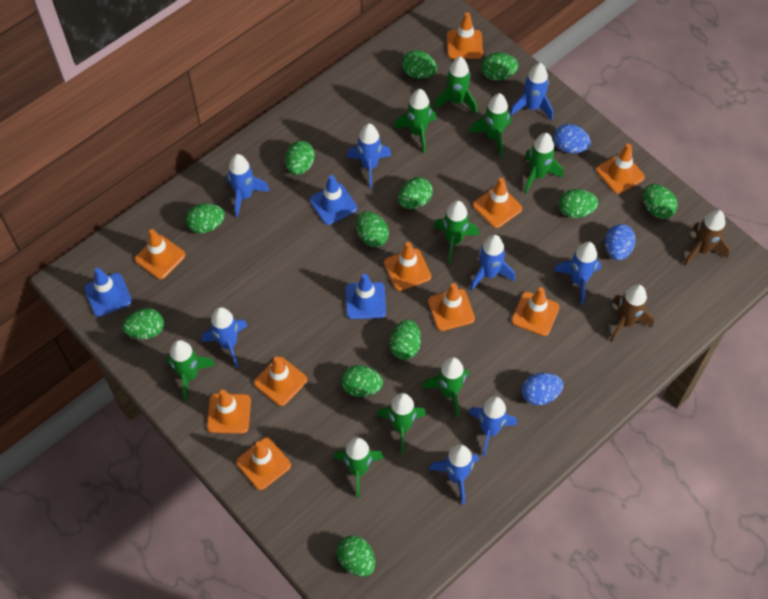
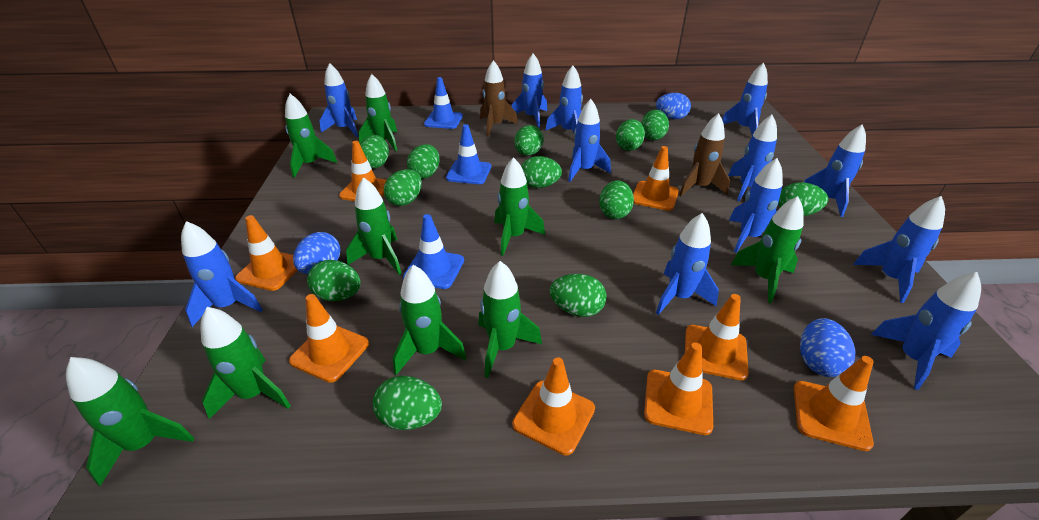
blue rocket: [202,307,247,368] [226,154,270,217] [347,123,391,188] [429,445,479,505] [469,397,517,457] [470,235,515,291] [510,63,553,120] [554,242,601,305] = 8 -> [181,221,263,327] [320,63,359,137] [511,53,547,128] [545,66,583,133] [568,99,611,182] [656,213,719,315] [722,62,768,135] [728,115,777,202] [729,158,783,253] [804,124,866,217] [853,196,945,303] [871,272,981,390] = 12
orange traffic cone: [135,229,185,279] [207,390,251,434] [236,437,291,490] [254,356,307,406] [384,242,431,291] [428,283,475,331] [447,12,483,59] [473,178,522,228] [512,287,560,336] [596,144,645,194] = 10 -> [235,215,297,291] [289,294,369,383] [339,141,386,201] [512,357,595,455] [633,146,679,211] [644,342,713,435] [685,294,749,380] [794,356,874,451] = 8

